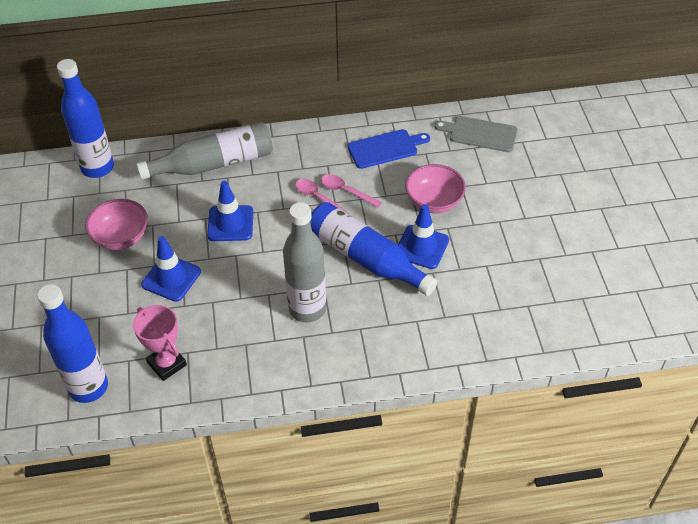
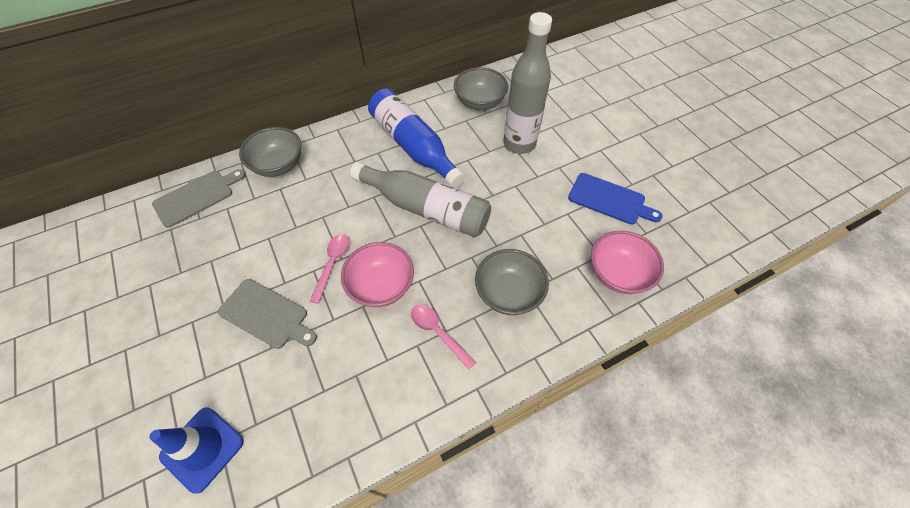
blue bottle: [37,284,108,403] [57,59,114,178] [310,202,437,296] = 3 -> [368,89,465,188] = 1
blue traffic cone: [141,236,201,302] [207,181,253,241] [398,204,449,269] = 3 -> [150,407,244,494] = 1
grey bowl: none = 0 -> [239,127,302,177] [454,67,509,110] [475,249,549,315] = 3
grey cutting board: [434,116,518,152] = 1 -> [152,169,246,228] [218,279,317,349] = 2
pink trophy: [133,305,187,381] = 1 -> none = 0

